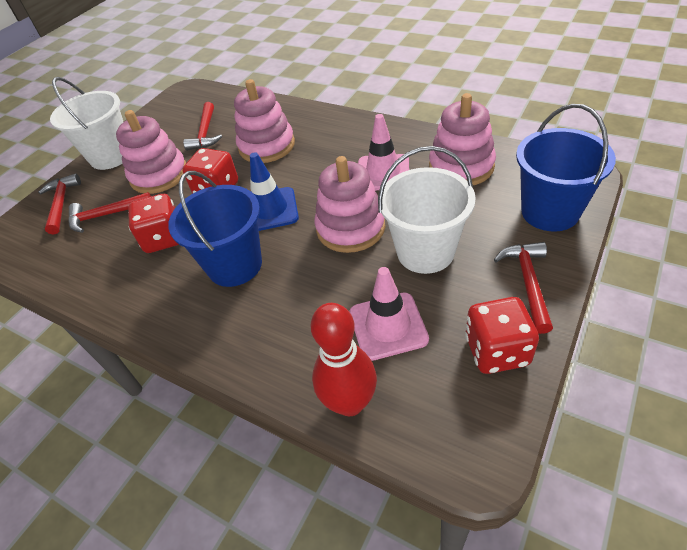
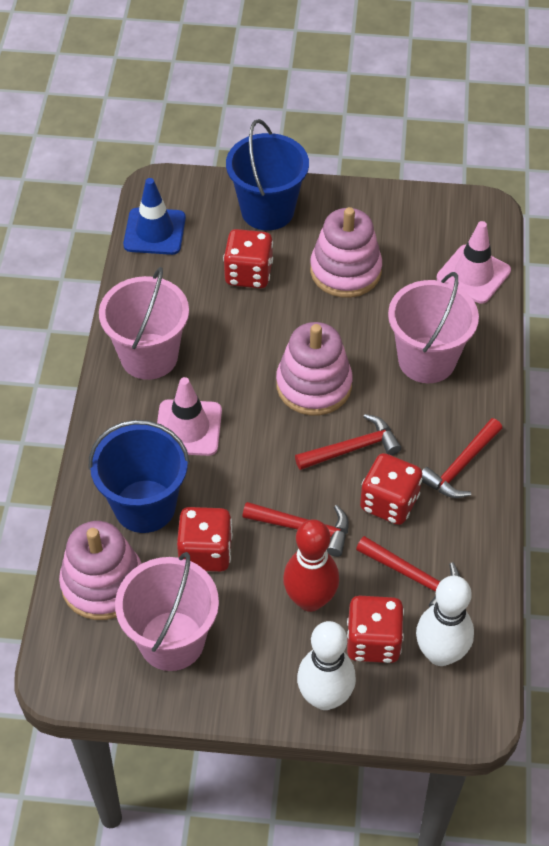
pink bucket: none = 0 -> [99,267,189,380] [115,552,219,671] [388,272,479,383] = 3
pink stacking toy: [116,110,186,194] [234,79,295,163] [314,156,385,253] [429,93,496,185] = 4 -> [59,521,142,620] [276,322,353,415] [310,207,382,298] = 3
red dice: [128,194,179,253] [182,148,238,194] [465,297,539,374] = 3 -> [177,507,233,572] [223,229,273,288] [347,596,404,663] [360,453,422,525] = 4
white bowling pin: none = 0 -> [297,621,356,710] [416,576,474,666] = 2
white bucket: [50,77,123,170] [378,146,476,274] = 2 -> none = 0

